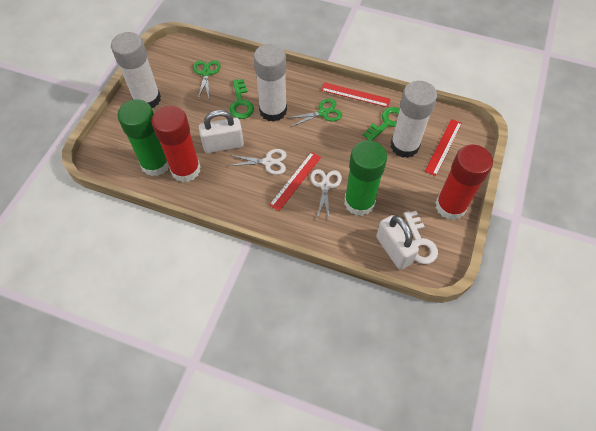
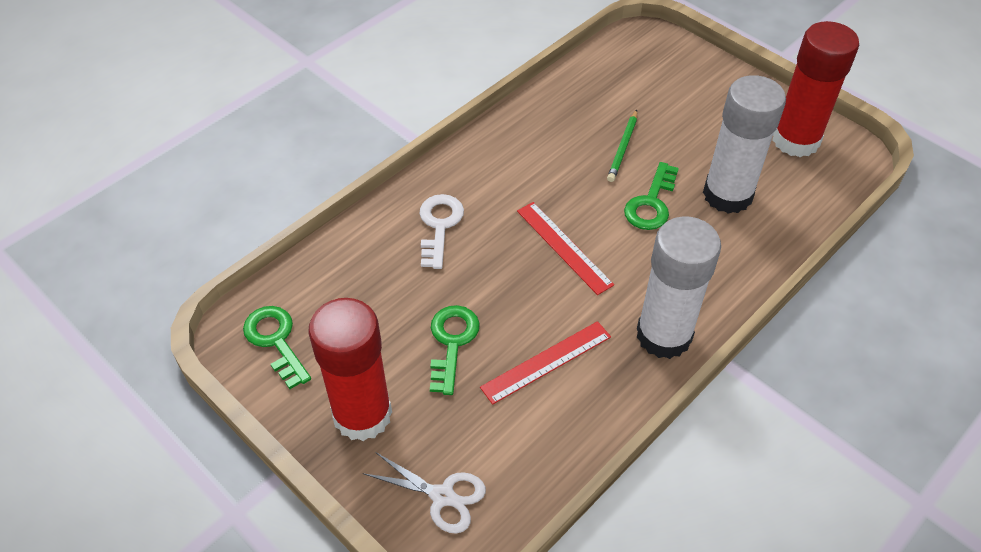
green glue stick: [117,99,169,176] [344,140,387,216] = 2 -> none = 0
green key: [230,79,254,119] [363,107,400,141] = 2 -> [243,306,311,389] [430,305,480,395] [624,162,679,230] = 3
green pencil: none = 0 -> [607,110,637,182] = 1
green scissors: [193,60,221,99] [288,99,342,127] = 2 -> none = 0
red ruler: [269,152,321,211] [321,82,391,107] [425,119,462,176] = 3 -> [480,321,611,405] [517,202,614,295] = 2
white glue stick: [111,32,161,108] [254,44,287,122] [391,81,437,158] = 3 -> [637,216,721,359] [703,75,786,214] = 2
white padlock: [199,110,244,153] [376,215,419,270] = 2 -> none = 0
white scissors: [228,149,287,175] [310,169,342,222] = 2 -> [363,452,486,534] = 1

